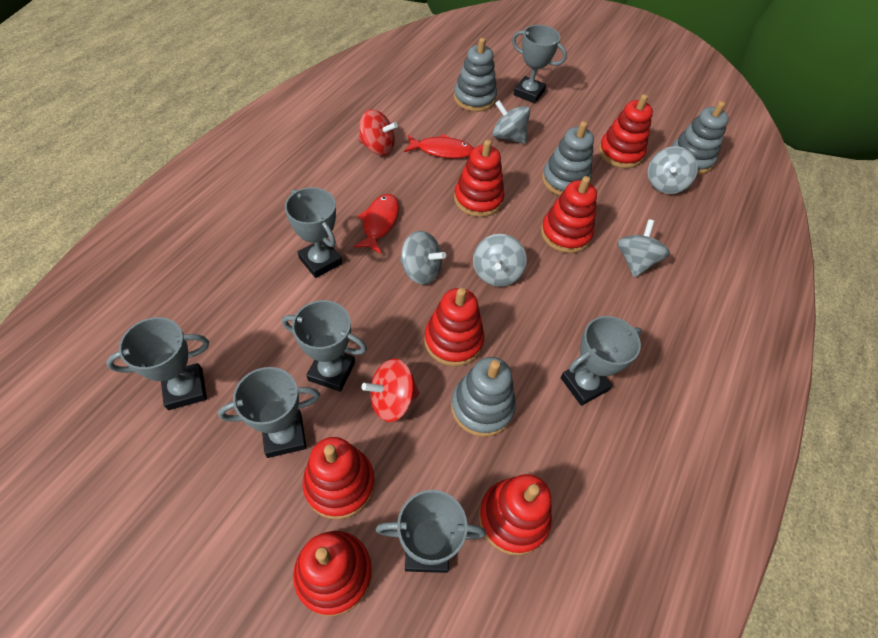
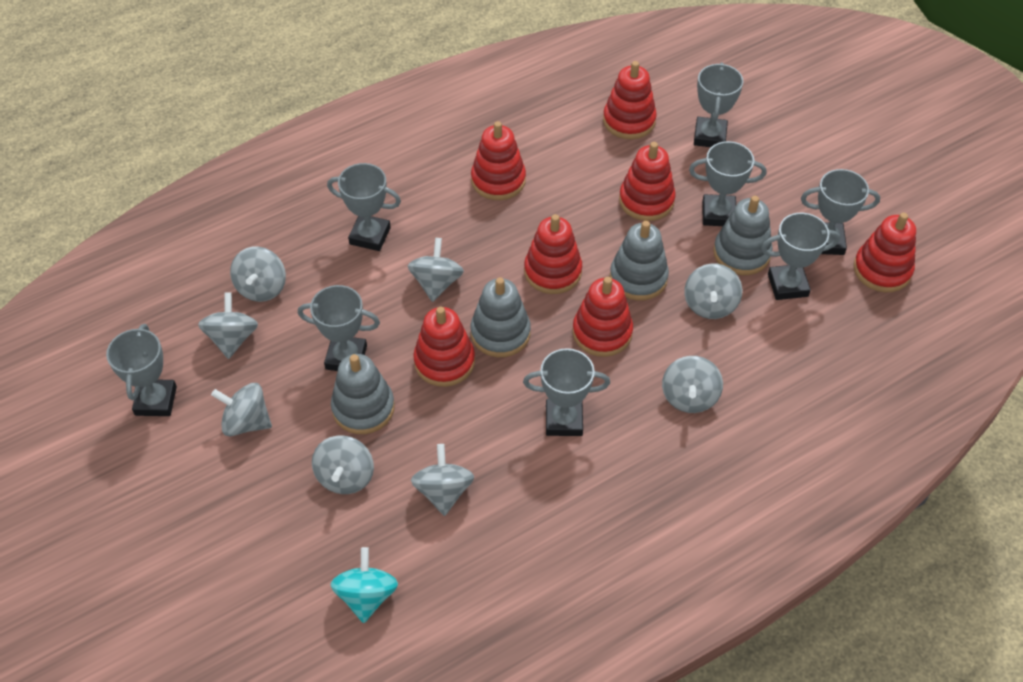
grey spinning top: [400,231,446,285] [473,234,527,287] [493,100,530,144] [617,220,670,278] [648,146,698,194] = 5 -> [198,293,258,359] [211,383,272,436] [230,246,286,302] [312,436,374,494] [408,238,464,302] [411,444,474,516] [662,356,723,413] [684,263,742,319] = 8
grey trophy: [106,317,209,410] [218,367,320,458] [282,300,367,392] [285,187,342,278] [376,490,486,573] [512,25,567,103] [560,316,642,406] = 7 -> [106,324,177,416] [298,285,380,371] [327,163,401,251] [523,348,610,436] [689,141,766,226] [694,62,743,147] [761,213,840,300] [801,169,880,255] = 8
red fish: [353,194,399,254] [404,134,474,159] = 2 -> none = 0
red spinning top: [359,109,398,156] [362,359,419,422] = 2 -> none = 0
turquoise spinning top: none = 0 -> [331,547,398,623] = 1

